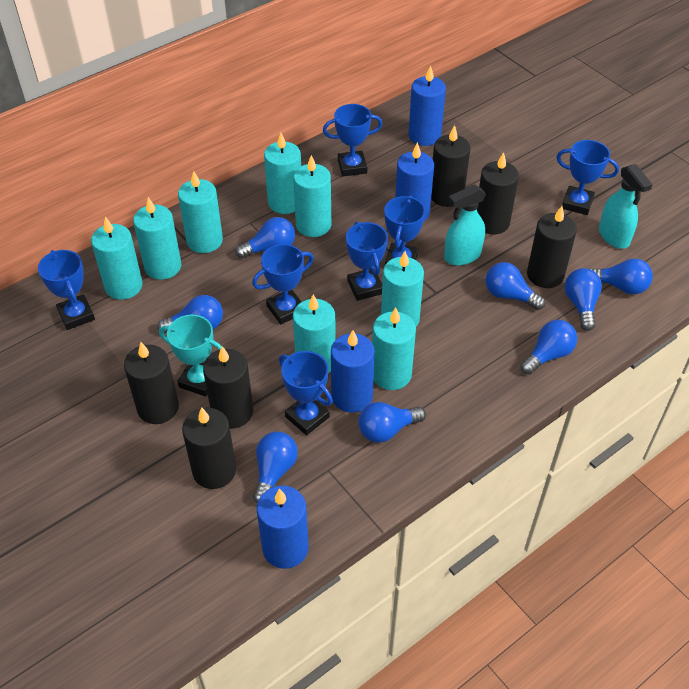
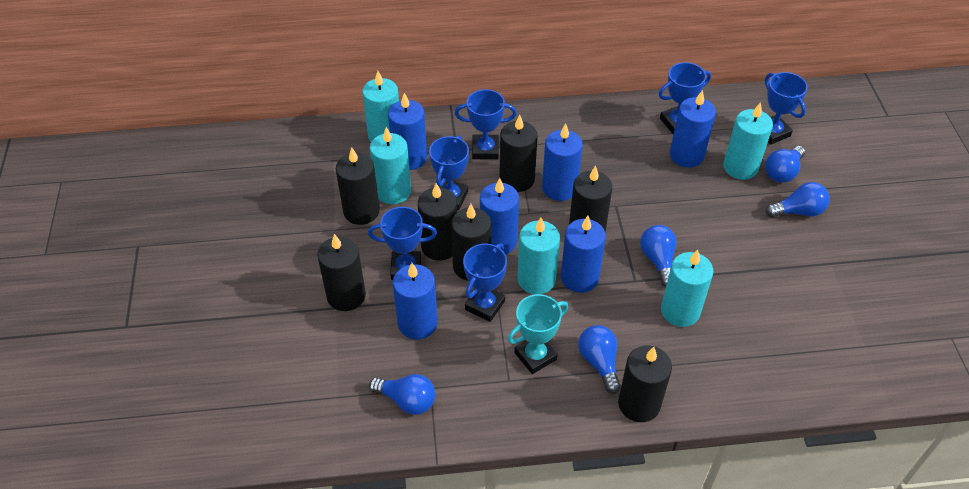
black candle: [124,342,179,424] [182,407,236,489] [203,346,253,429] [431,125,470,207] [477,152,519,235] [527,206,577,288] = 6 -> [317,234,366,311] [336,147,380,225] [418,183,457,260] [451,204,491,281] [499,115,538,192] [569,165,612,232] [618,345,672,422] = 7
blue candle: [257,486,309,569] [331,330,375,413] [395,142,434,221] [409,65,446,146] = 4 -> [388,93,427,170] [393,263,438,340] [480,178,519,254] [542,123,583,201] [561,216,606,293] [670,90,716,168] = 6
blue light bulb: [158,295,223,334] [236,217,295,258] [253,432,298,503] [358,402,426,443] [485,262,545,310] [520,320,577,374] [565,268,602,331] [590,259,653,294] = 8 -> [369,374,435,415] [578,325,621,394] [640,225,677,287] [765,146,805,183] [766,182,830,217] = 5
blue trophy: [38,250,95,330] [252,244,314,324] [279,351,333,435] [323,104,383,176] [346,221,388,301] [384,195,425,264] [556,140,619,215] = 7 -> [368,207,437,280] [429,135,469,210] [455,89,517,159] [463,243,507,322] [659,62,711,134] [765,72,808,145] = 6
turquoise candle: [91,217,143,300] [133,197,181,280] [178,171,223,253] [264,133,301,214] [293,155,331,237] [293,294,336,373] [372,307,416,390] [381,251,424,327] = 8 -> [362,71,399,142] [370,127,411,204] [517,218,560,294] [661,250,713,327] [723,102,773,180] = 5
turquoise spray bottle: [444,184,486,266] [599,164,653,249] = 2 -> none = 0

